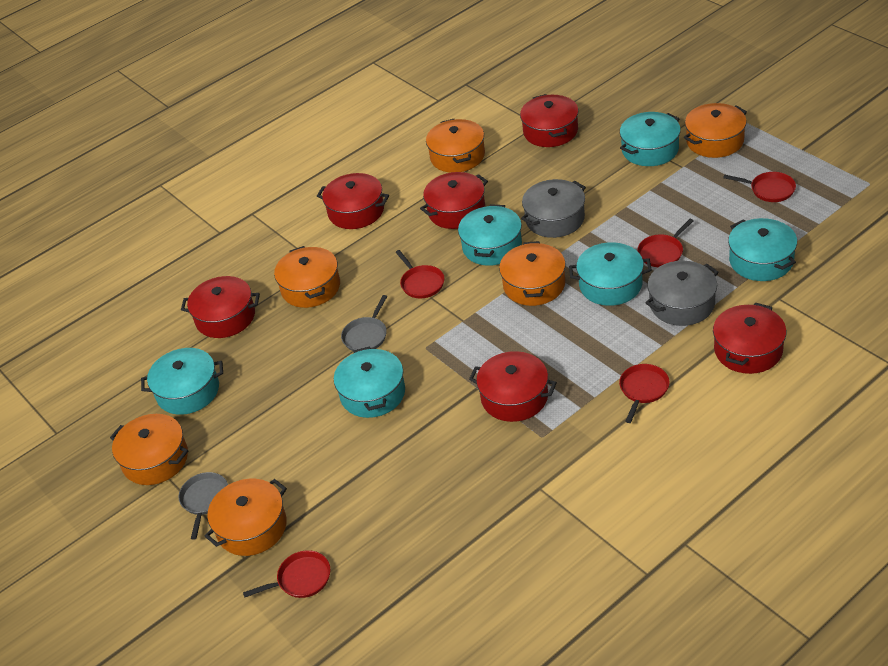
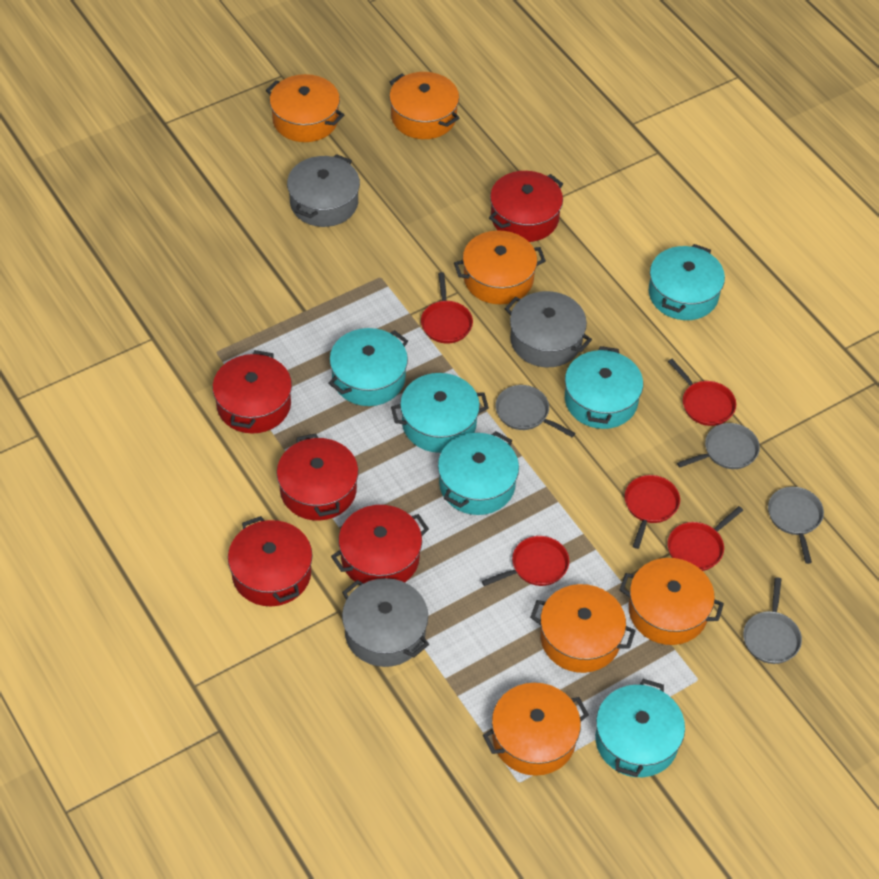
grey pan: [178,472,228,540] [341,295,387,351] = 2 -> [495,385,576,438] [677,423,760,469] [743,577,802,664] [768,487,824,564] = 4
grey pot: [521,179,586,238] [645,261,719,326] = 2 -> [287,154,360,227] [342,578,429,667] [504,291,592,368] = 3
red pot: [181,276,260,338] [317,173,389,229] [420,172,488,229] [469,351,557,422] [520,94,579,147] [713,303,787,374] = 6 -> [213,350,292,433] [228,516,313,606] [277,433,358,521] [331,505,429,583] [489,171,563,242] = 5

